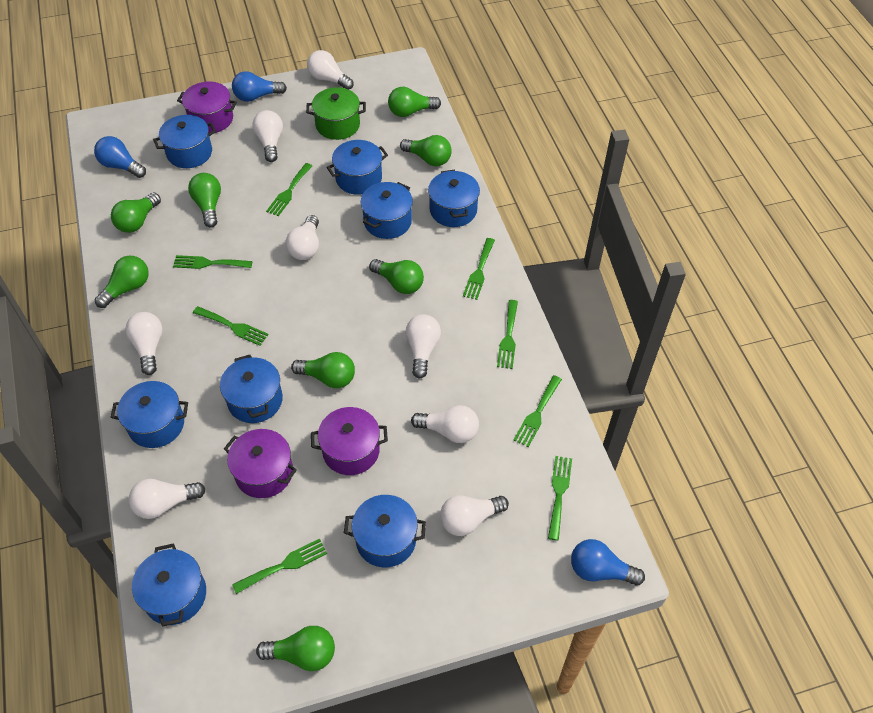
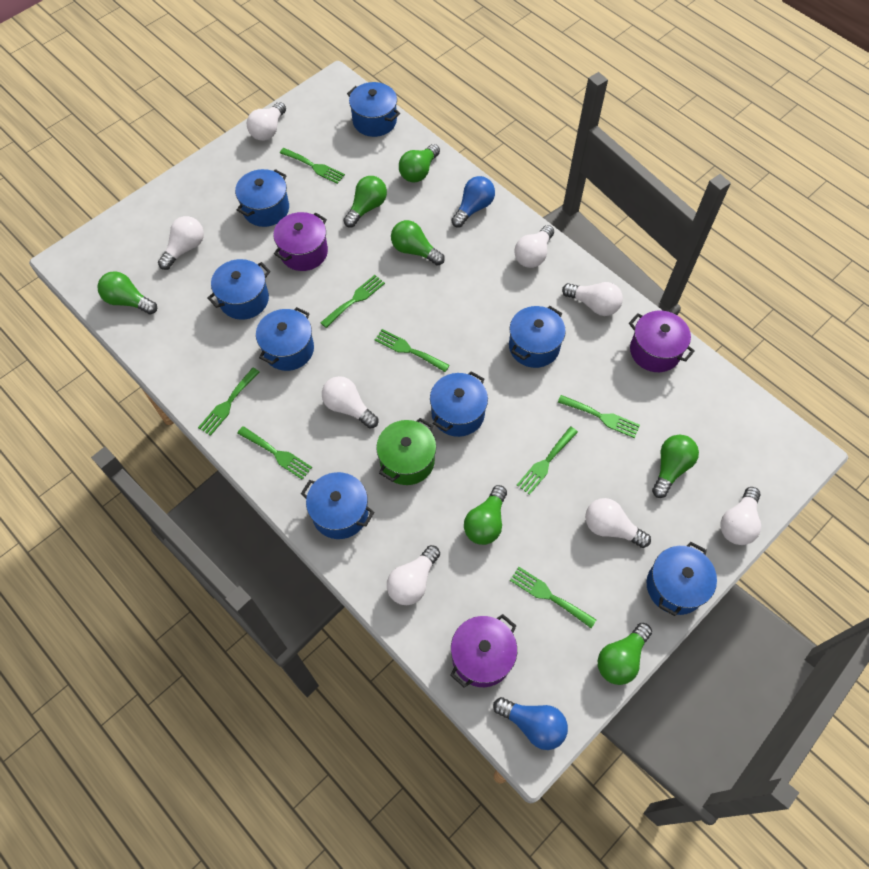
blue light bulb: [94,136,146,178] [232,71,287,102] [571,539,645,586] = 3 -> [451,176,495,228] [493,697,568,750] = 2
green light bulb: [95,255,149,308] [111,193,161,233] [188,173,221,228] [256,626,335,671] [291,352,355,388] [369,259,424,294] [388,87,441,117] [400,135,452,166] = 8 -> [97,271,157,314] [343,176,387,228] [391,220,445,266] [399,144,440,183] [464,485,507,545] [598,623,652,685] [652,435,699,498] = 7

